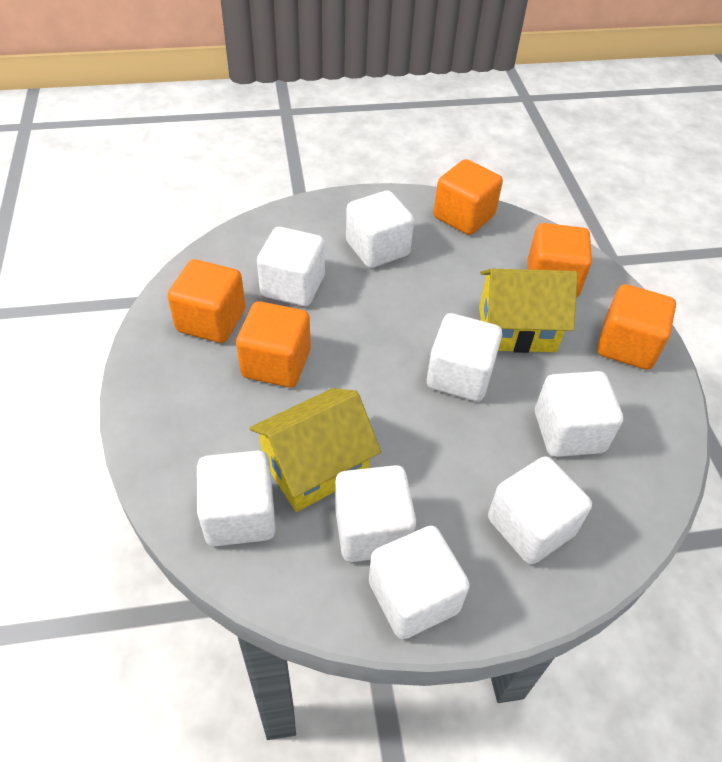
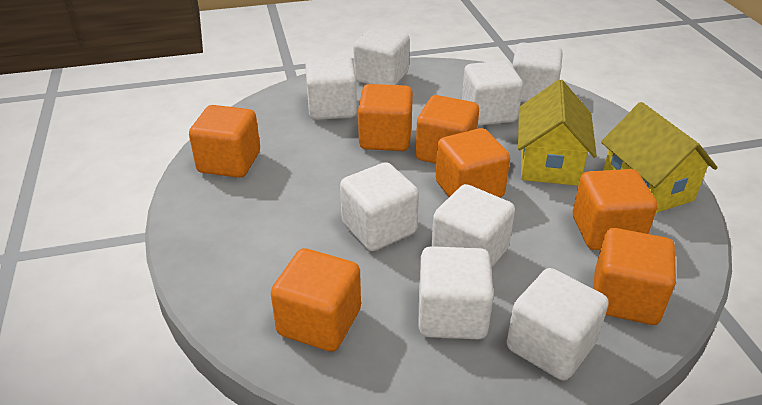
orange cube: [167,259,245,343] [236,301,311,387] [434,159,503,235] [527,223,592,297] [597,284,676,370] = 5 -> [189,105,260,178] [271,248,361,352] [358,84,413,151] [416,95,479,164] [435,128,510,198] [573,169,657,250] [593,228,676,325] = 7

